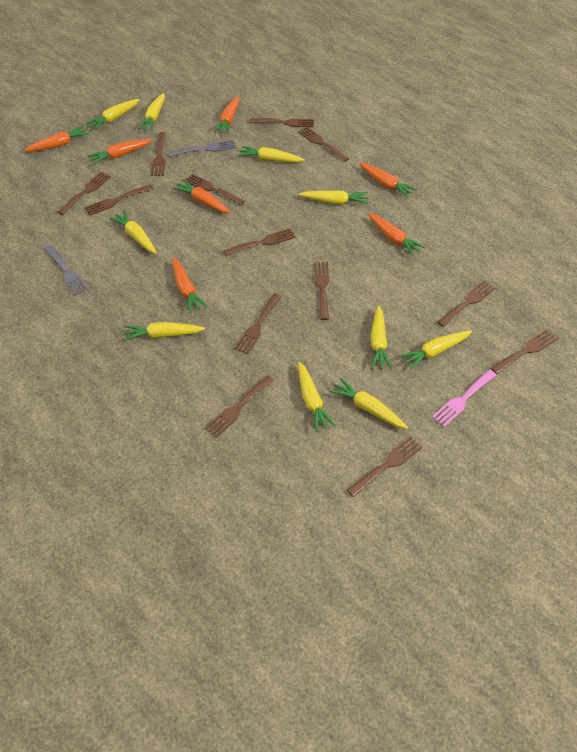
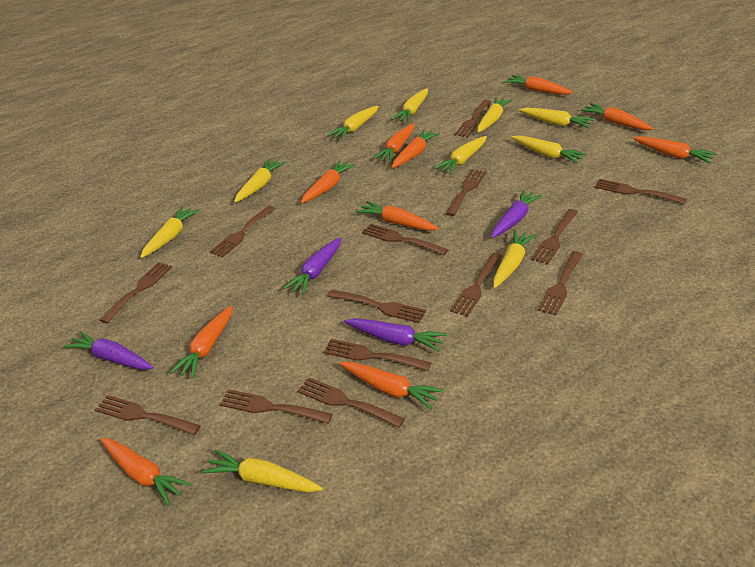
brown fork: [58,172,111,215] [84,184,154,216] [151,132,166,176] [185,174,245,206] [205,375,274,438] [223,228,296,256] [234,293,282,354] [249,118,314,127] [298,127,349,162] [314,262,329,320] [347,436,423,497] [437,280,495,327] [490,329,558,374] = 13 -> [95,395,201,435] [100,262,172,323] [209,206,276,257] [220,389,333,424] [297,378,405,428] [323,339,432,371] [327,290,426,323] [362,224,449,256] [446,169,486,216] [450,253,503,317] [455,100,491,137] [531,209,578,264] [537,251,583,315] [595,179,687,205] = 14
grey fork: [44,245,89,295] [169,140,236,157] = 2 -> none = 0
orange carrot: [24,126,89,152] [88,139,152,165] [172,258,208,313] [173,180,231,213] [213,96,239,134] [359,163,417,198] [367,213,425,256] = 7 -> [100,438,191,506] [170,306,233,378] [301,160,356,203] [339,362,444,410] [356,201,438,231] [373,123,414,162] [392,129,440,168] [504,75,573,95] [581,103,653,130] [633,136,716,163] = 10
pink fork: [432,370,497,427] = 1 -> none = 0
purple carrot: none = 0 -> [63,331,153,370] [283,237,341,295] [344,318,447,352] [491,190,542,238] = 4

